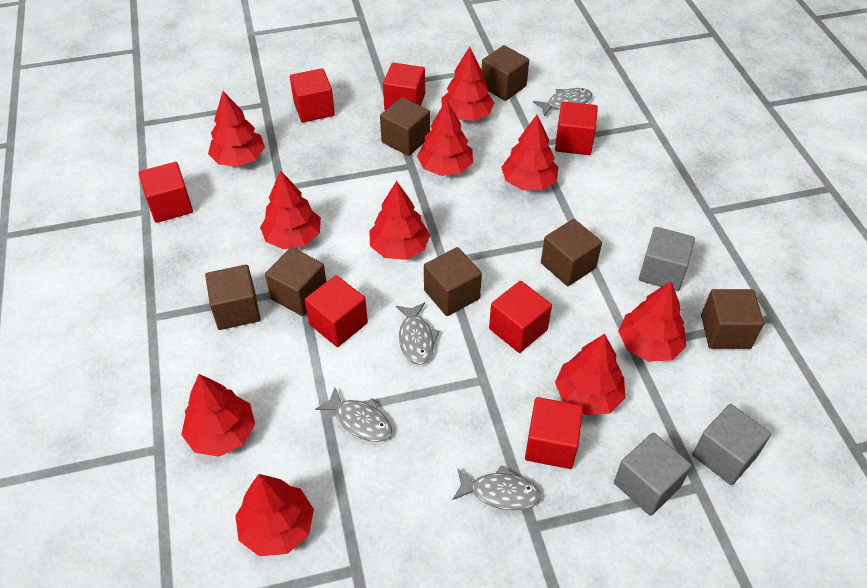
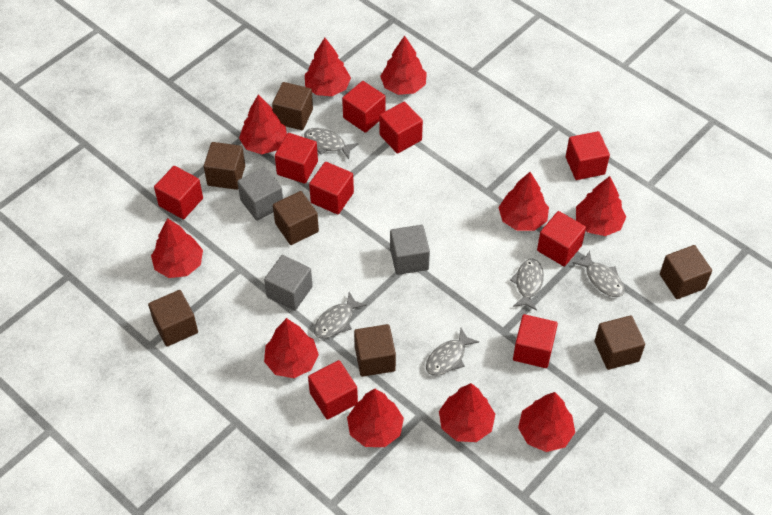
grey fish: [315,387,392,442] [396,302,440,365] [452,465,541,510] [533,88,593,116] = 4 -> [304,128,359,159] [314,292,367,338] [426,328,479,375] [510,259,544,311] [572,251,625,297] = 5
red cube: [139,162,193,223] [290,68,335,123] [305,275,368,347] [383,62,425,110] [489,281,552,353] [525,397,583,469] [555,102,598,155] = 7 -> [154,166,203,219] [275,133,318,184] [308,360,358,420] [309,162,354,214] [342,81,386,133] [379,101,423,154] [513,314,558,368] [537,211,586,267] [566,131,610,180] = 9

